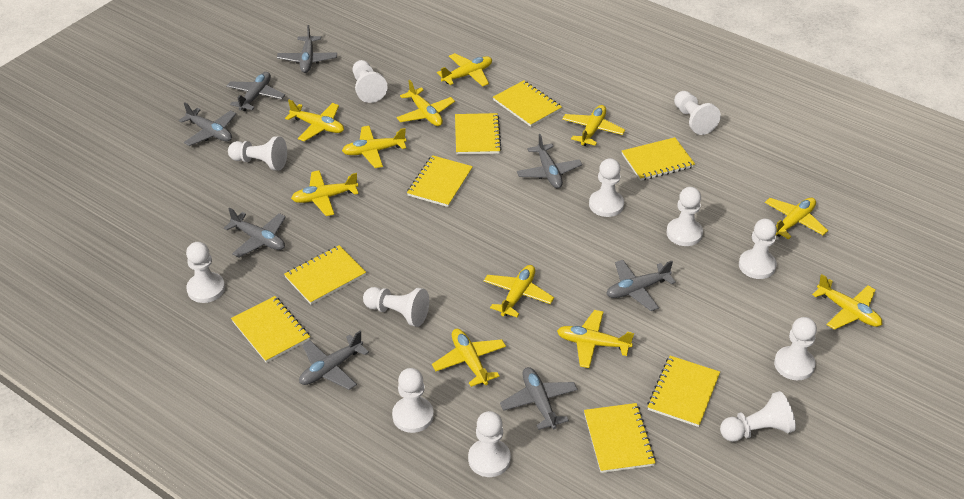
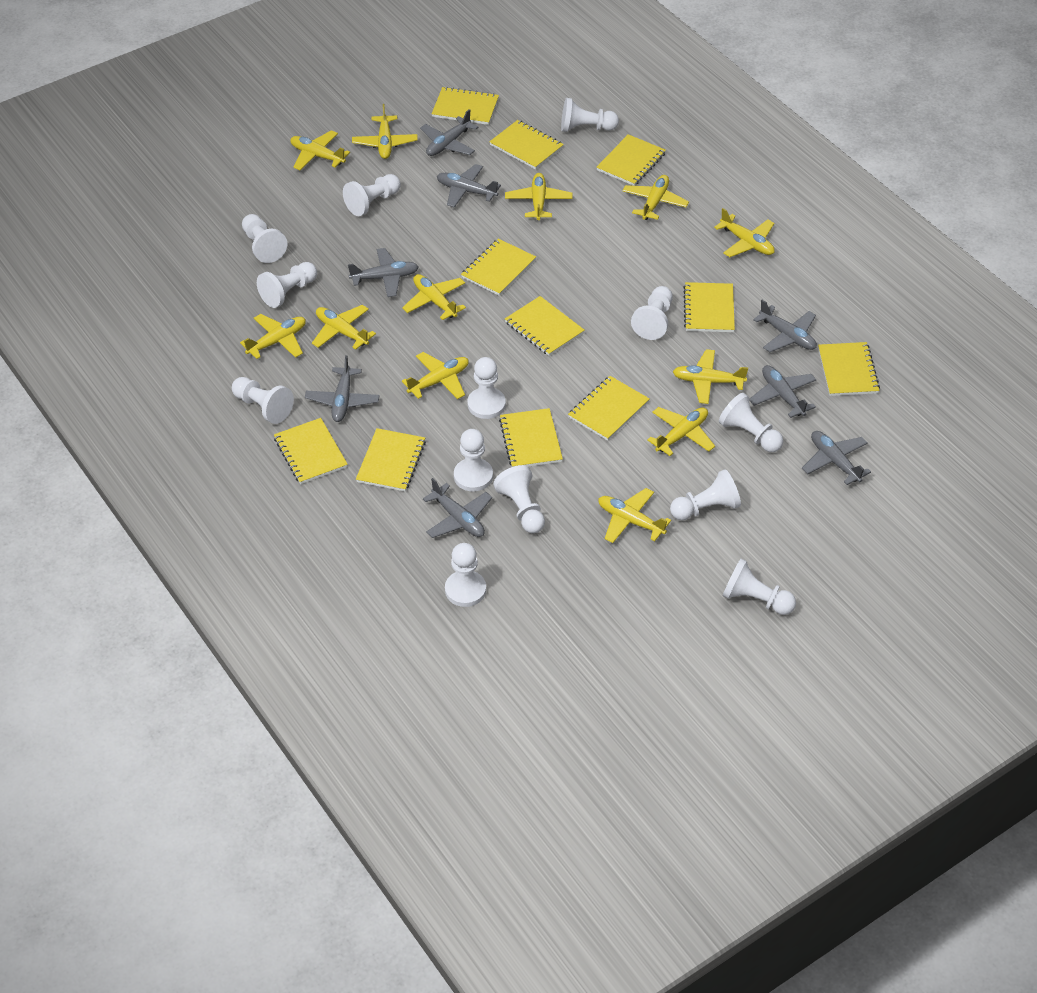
white pawn: [186,242,225,303] [228,136,287,171] [353,60,388,103] [363,287,429,327] [392,368,434,433] [468,411,511,477] [589,158,624,217] [666,187,703,246] [674,91,721,135] [720,391,796,442] [739,219,777,279] [774,317,817,380] = 12 -> [232,377,294,424] [242,214,287,263] [257,262,317,308] [343,174,401,216] [445,543,486,607] [454,429,493,491] [467,357,506,419] [493,465,545,533] [561,98,619,132] [631,286,673,340] [670,469,741,520] [719,393,784,452] [723,559,796,615] = 13
yellow notebook: [231,296,310,363] [284,245,366,305] [407,155,473,207] [455,113,502,155] [493,80,562,127] [584,403,656,473] [622,137,695,181] [647,356,720,427] = 8 -> [274,418,348,484] [356,428,426,491] [432,87,499,125] [461,239,536,296] [489,120,564,169] [499,408,563,467] [505,296,584,356] [568,376,650,441] [596,134,666,186] [683,282,735,332] [818,342,880,396] = 11
yellow plane: [285,100,344,142] [291,170,359,216] [342,126,406,168] [397,80,455,126] [432,329,506,387] [437,53,492,86] [484,265,554,317] [557,310,634,368] [562,105,625,146] [765,198,828,239] [812,274,882,330] = 11 -> [240,314,306,359] [290,130,350,170] [312,305,376,350] [352,104,418,159] [402,274,466,320] [402,352,469,399] [505,173,572,220] [598,488,671,543] [623,175,689,220] [647,407,715,456] [673,349,748,404] [714,208,775,257] = 12

